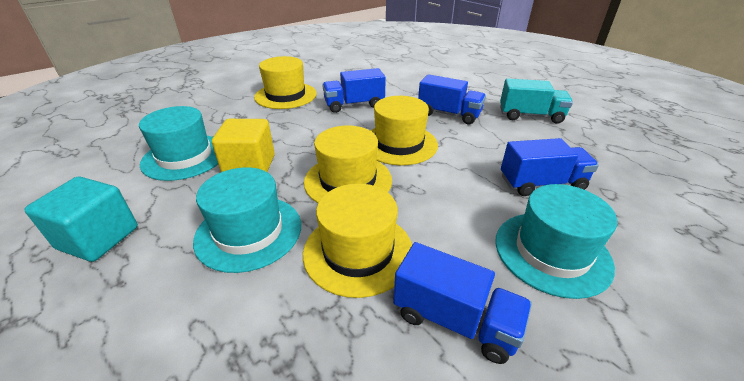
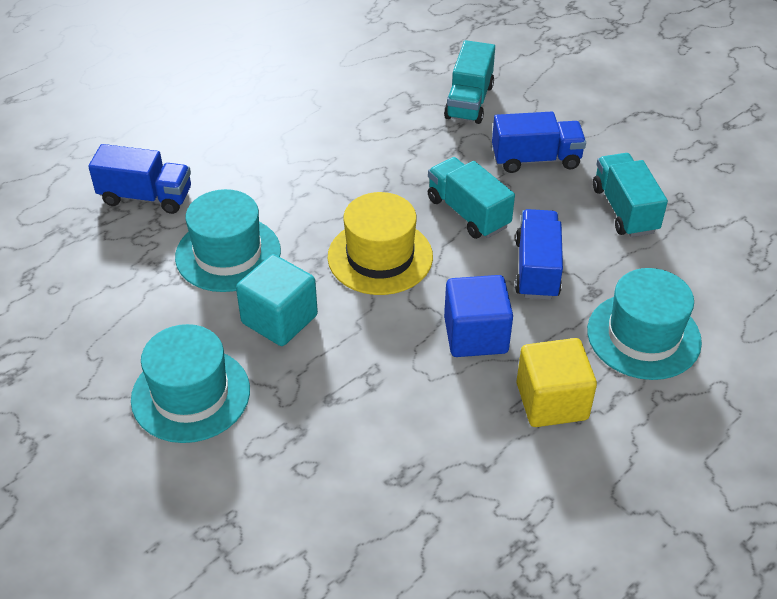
blue cube: none = 0 -> [444,275,513,357] = 1
blue truck: [322,68,386,113] [393,242,532,364] [418,74,486,124] [501,138,599,196] = 4 -> [88,144,191,214] [492,112,586,173] [515,209,563,300] = 3
turquoise truck: [500,78,573,124] = 1 -> [428,157,515,239] [444,40,495,124] [593,153,668,237] = 3
yellow hat: [254,56,317,109] [303,184,412,298] [304,125,392,203] [370,96,438,165] = 4 -> [328,192,433,295] = 1

